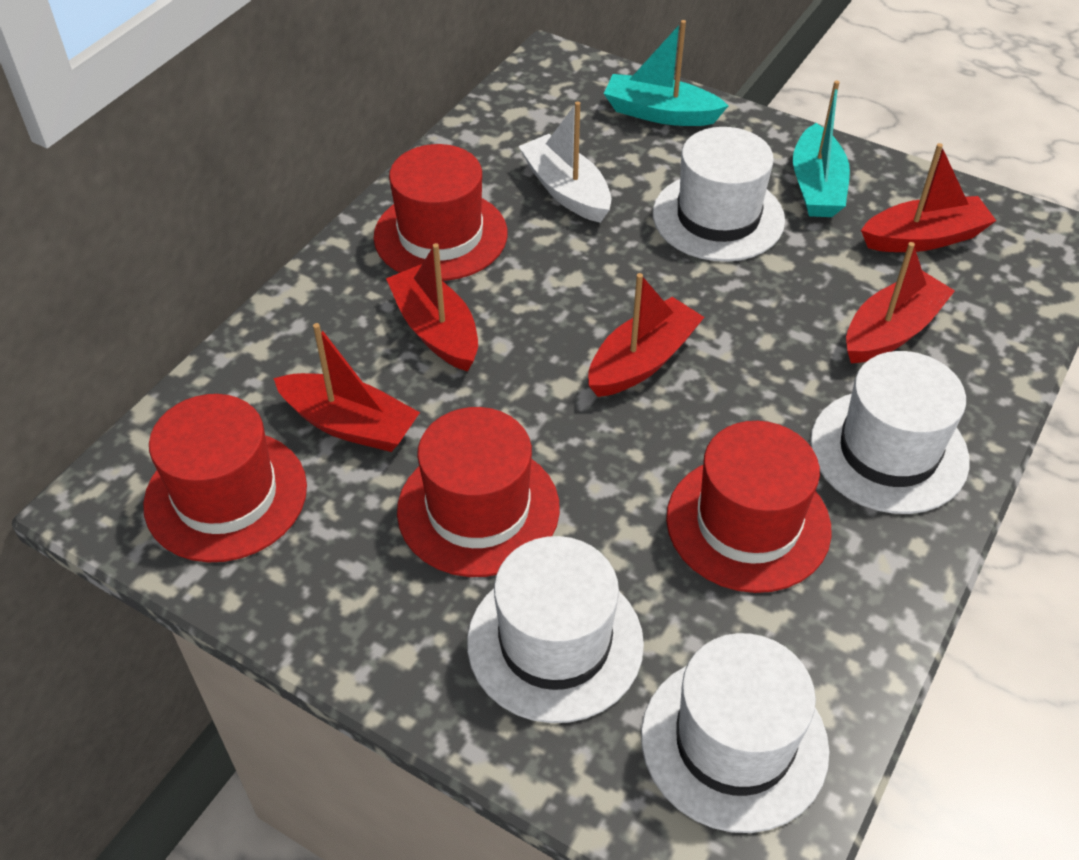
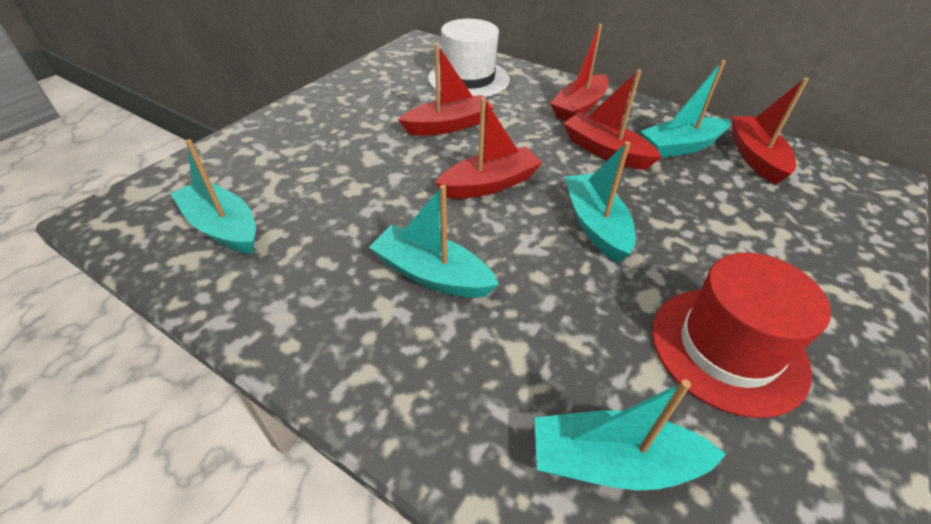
red hat: [143,394,307,562] [373,144,507,281] [397,407,560,577] [666,421,832,593] = 4 -> [652,252,831,418] = 1
turquoise boat: [604,20,728,126] [793,80,850,217] = 2 -> [171,139,256,254] [369,185,499,298] [534,379,726,491] [565,141,636,263] [641,60,731,158] = 5
white boat: [518,101,611,223] = 1 -> none = 0
white hat: [467,536,644,723] [641,633,829,833] [653,127,785,262] [810,351,970,514] = 4 -> [428,19,510,97] = 1

